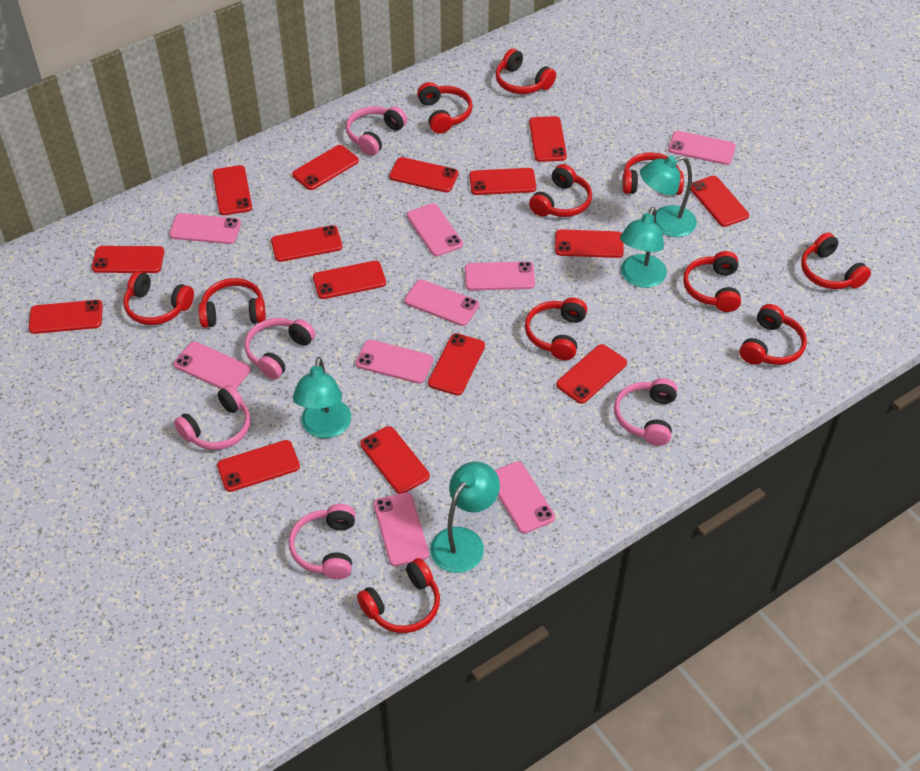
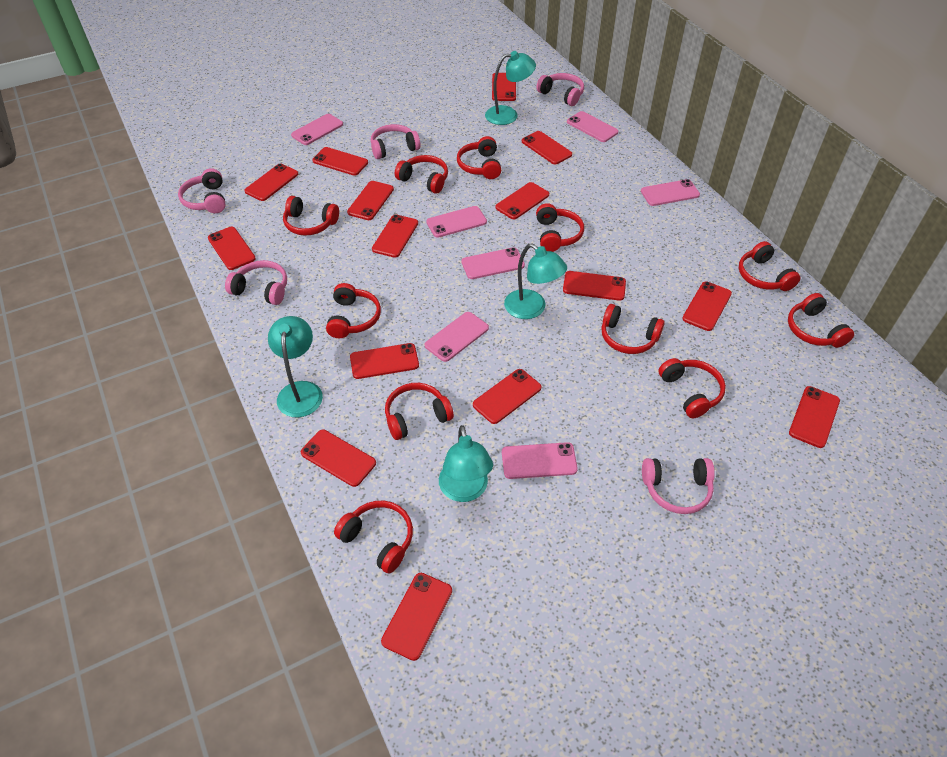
pink phone: [169,213,241,244] [174,342,251,389] [356,340,433,384] [374,492,429,566] [404,280,479,326] [407,203,463,256] [465,262,535,290] [494,462,555,533] [668,131,736,165] = 9 -> [291,114,343,145] [425,312,489,362] [426,206,487,238] [461,247,525,279] [502,442,578,479] [567,111,618,142] [641,179,700,206] = 7

